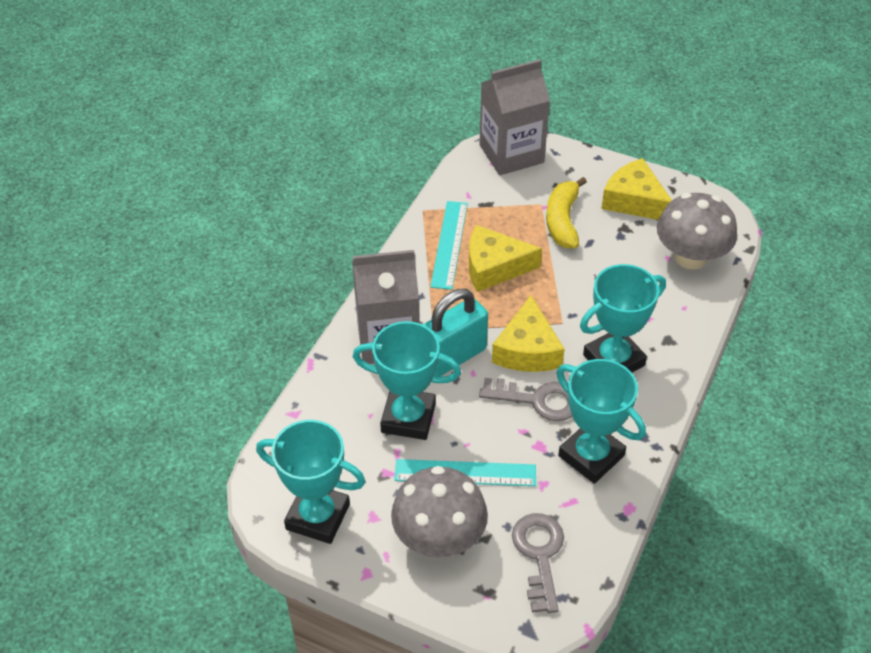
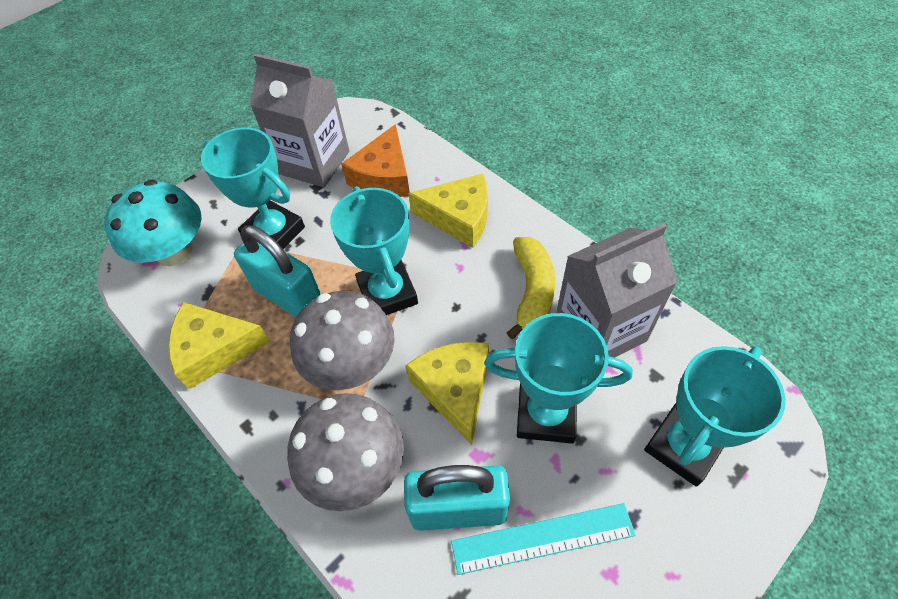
grey key: [479,378,573,421] [512,513,564,613] = 2 -> none = 0
orange cheese: none = 0 -> [341,124,410,197] = 1
turquoise mushroom: none = 0 -> [104,179,202,266] = 1
turquoise padlock: [423,289,488,376] = 1 -> [234,225,321,317] [404,465,510,531] = 2
turquoise ruler: [394,459,536,486] [430,201,468,290] = 2 -> [451,503,635,575] = 1

